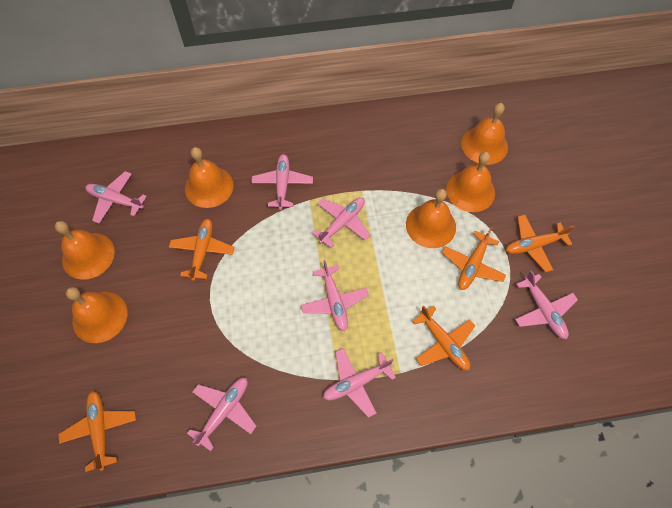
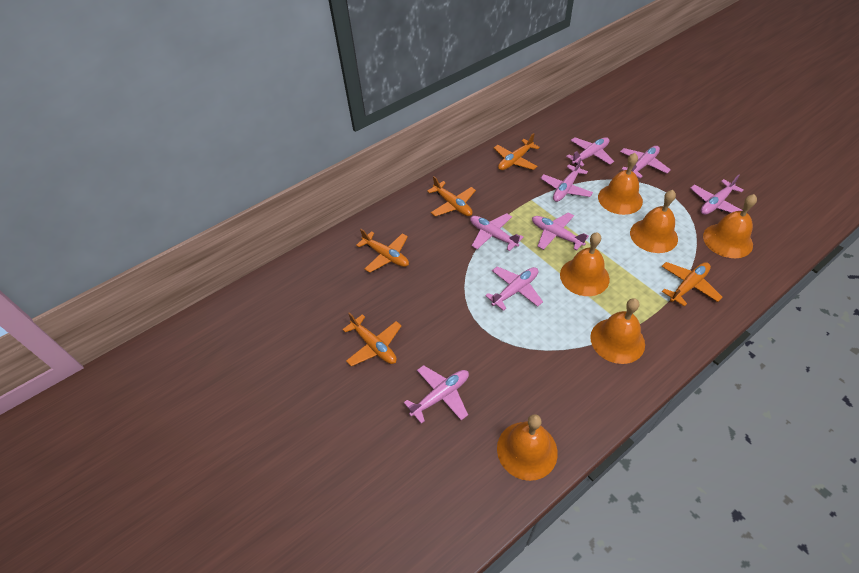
pink plane: [85,171,147,224] [187,378,256,451] [251,154,313,210] [301,260,369,331] [312,197,370,248] [323,348,396,418] [515,270,578,339] = 7 -> [404,365,469,424] [470,213,524,251] [485,266,543,311] [532,213,589,250] [540,158,593,202] [566,137,614,166] [620,146,671,178] [690,174,744,215] = 8

